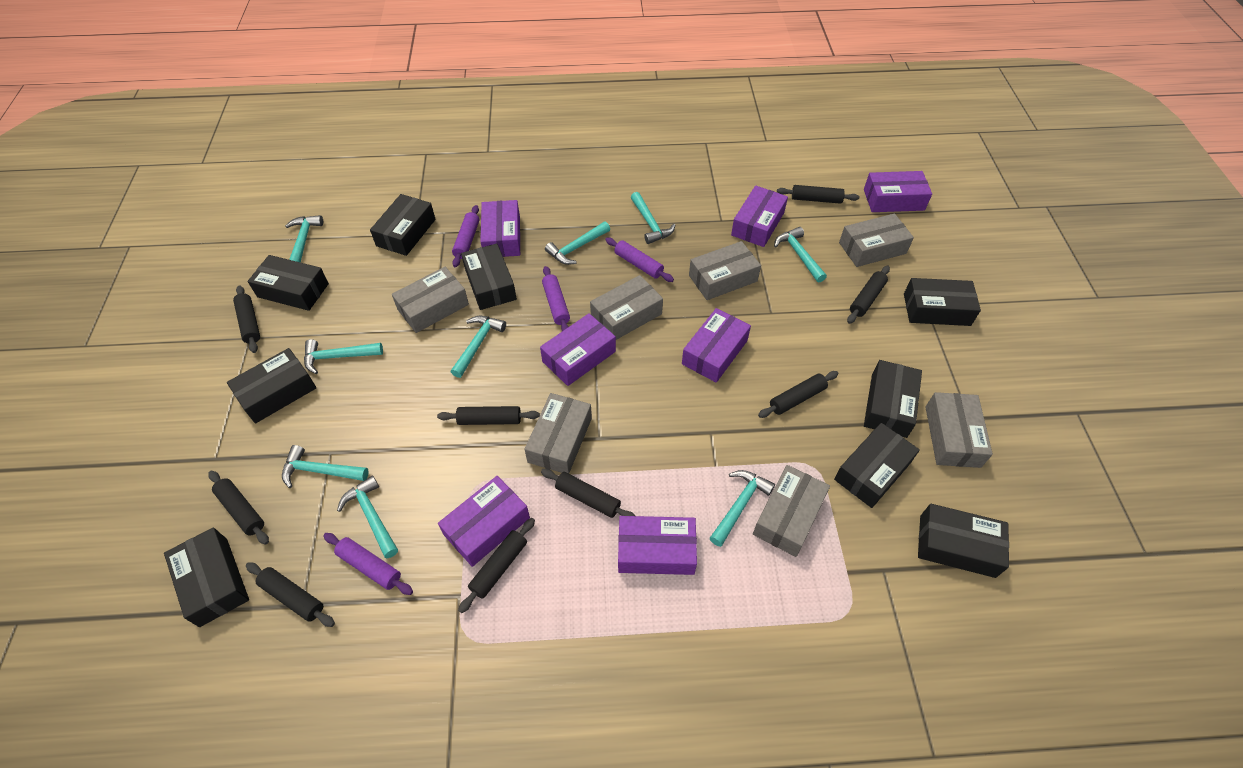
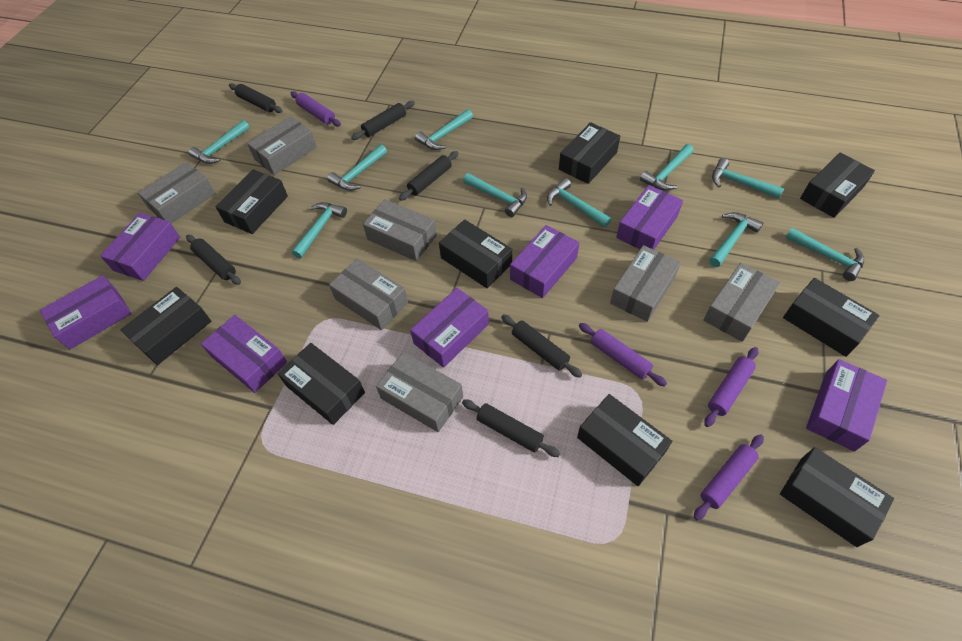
black rolling pin: [208,471,269,545] [233,285,260,353] [246,562,335,627] [437,406,540,425] [458,518,535,613] [541,469,635,518] [758,371,839,418] [777,185,859,204] [847,266,890,324] = 9 -> [186,235,241,285] [229,83,282,113] [351,101,415,140] [399,151,459,201] [462,399,560,457] [501,315,582,378] = 6
turquoise hammer: [282,445,369,488] [285,215,323,263] [304,339,383,374] [337,476,398,558] [451,316,506,378] [545,222,610,265] [631,192,675,244] [710,470,775,547] [774,227,827,282] = 9 -> [189,120,250,164] [292,202,347,259] [327,144,387,191] [415,109,473,150] [463,173,527,217] [547,178,611,228] [640,144,693,191] [709,212,763,267] [712,158,784,199] [785,228,864,281] = 10

